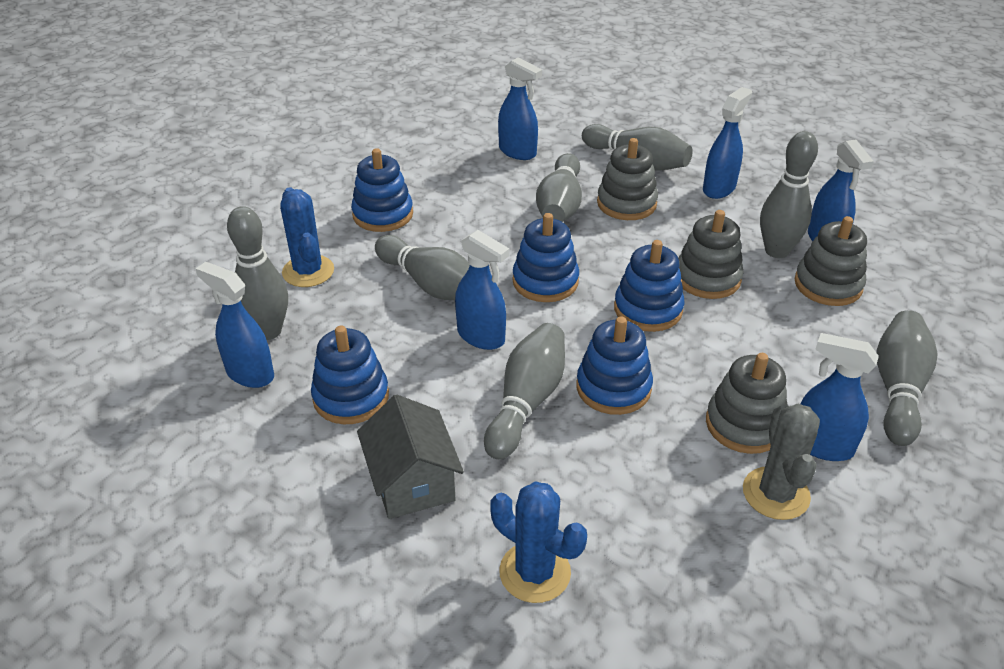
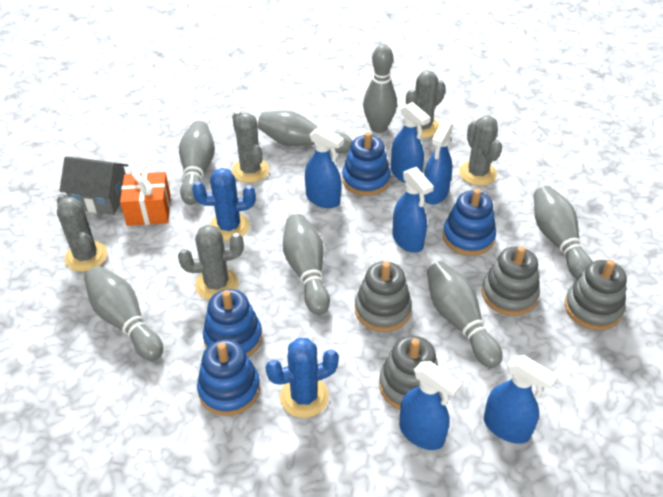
blue stacking toy: [311,326,389,424] [351,148,413,232] [512,213,579,302] [576,316,653,415] [614,240,685,332] = 5 -> [197,340,260,416] [203,289,262,357] [342,132,391,196] [443,189,496,256] = 4
grey cactus: [743,404,820,520] = 1 -> [57,194,107,272] [178,225,244,300] [232,111,269,183] [406,71,446,138] [459,116,502,186] = 5
orange gift: none = 0 -> [120,171,171,226] = 1

